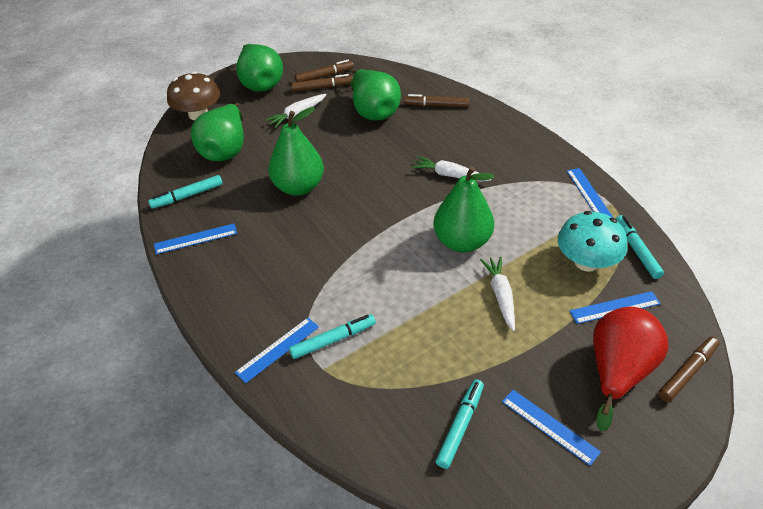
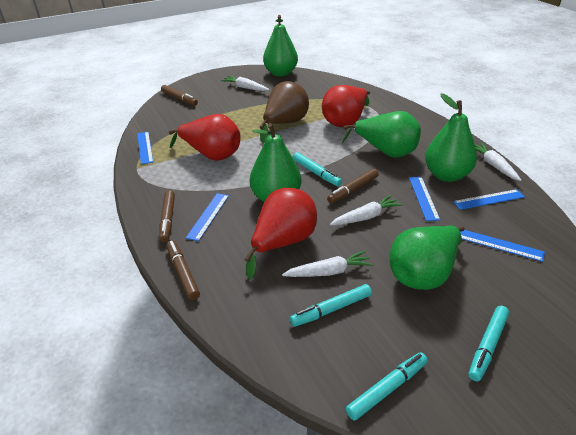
brown mushroom: [167,71,220,120] = 1 -> none = 0
brown pear: none = 0 -> [260,81,309,143] = 1
red pear: [593,307,669,431] = 1 -> [168,114,241,161] [244,188,317,279] [322,85,370,127] = 3
turquoise mushroom: [558,211,627,271] = 1 -> none = 0
white carrot: [265,94,327,128] [412,156,491,182] [480,257,515,331] = 3 -> [221,76,269,91] [282,251,373,277] [330,195,403,225] [474,143,521,181] = 4

